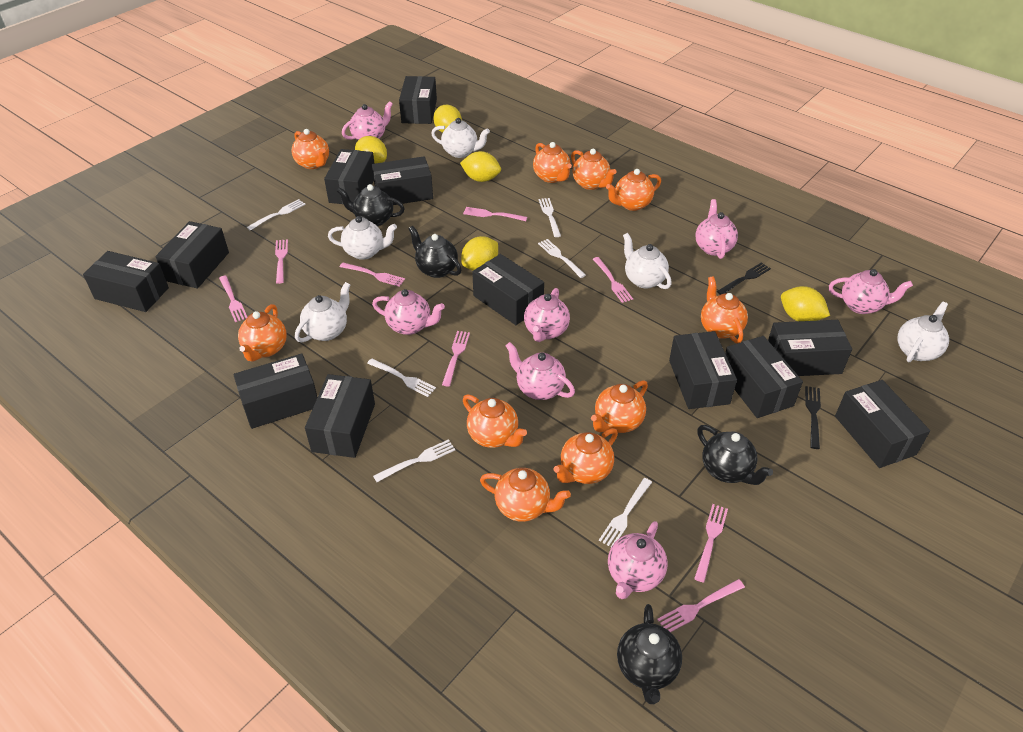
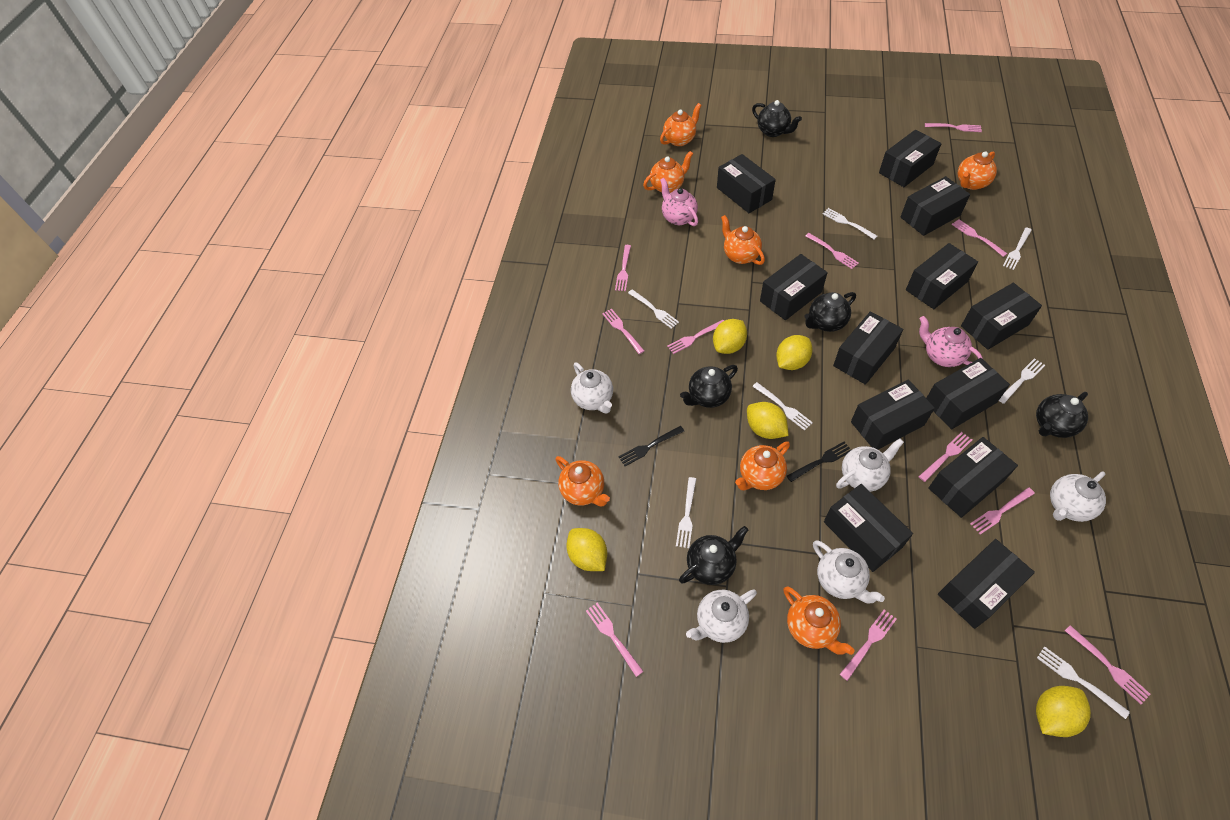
black teapot: [337,184,405,226] [408,226,462,278] [617,604,682,704] [697,425,773,485] = 4 -> [679,526,748,585] [680,365,738,408] [752,100,802,137] [804,292,856,332] [1036,392,1088,438] = 5
orange teapot: [238,304,287,362] [291,129,329,169] [463,394,527,448] [480,468,571,522] [533,142,572,183] [554,428,618,484] [571,149,616,190] [591,380,648,433] [606,169,661,211] [701,276,748,344] = 10 -> [555,456,610,506] [643,151,693,193] [660,103,702,146] [721,215,765,265] [735,442,790,490] [783,587,854,655] [958,151,997,190] = 7
pink fork: [219,275,247,322] [275,239,288,284] [340,263,405,287] [442,331,470,386] [463,207,527,221] [593,257,633,303] [657,579,745,632] [694,504,728,582] = 8 -> [586,603,643,677] [602,308,644,354] [615,245,631,291] [667,320,724,354] [805,233,859,269] [839,609,897,681] [919,432,972,482] [925,123,982,132] [952,219,1007,257] [970,487,1035,535] [1065,625,1151,704] = 11
pink teapot: [342,101,393,140] [372,289,445,335] [506,342,575,400] [524,288,570,342] [608,521,668,599] [695,199,738,259] [829,269,913,314] = 7 -> [660,178,698,226] [919,316,983,367] = 2
white fork: [247,199,306,231] [367,358,436,397] [373,439,455,482] [538,239,586,278] [539,198,561,237] [599,478,652,547] = 6 -> [628,289,679,329] [676,477,696,548] [752,382,813,431] [822,208,877,240] [999,358,1045,404] [1003,227,1032,270] [1037,646,1130,719] = 7

